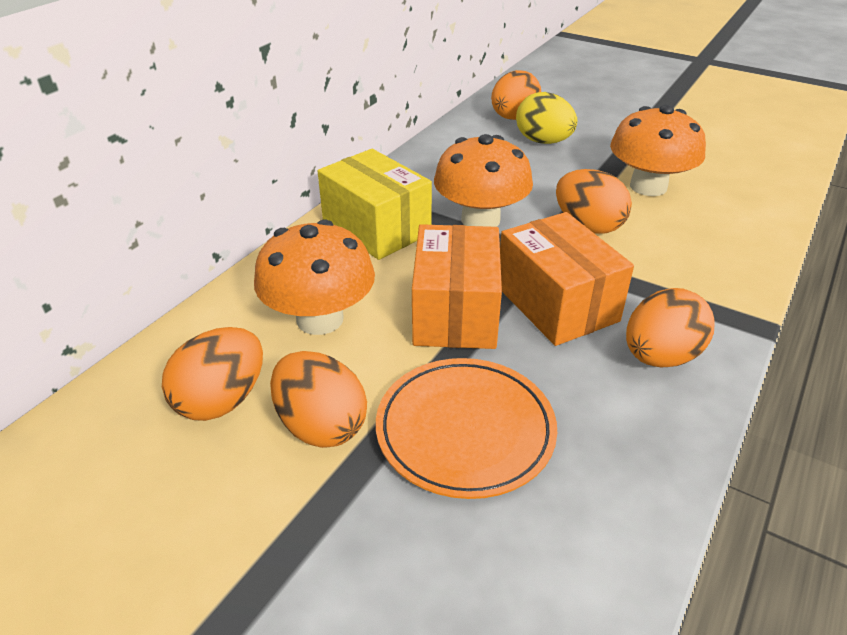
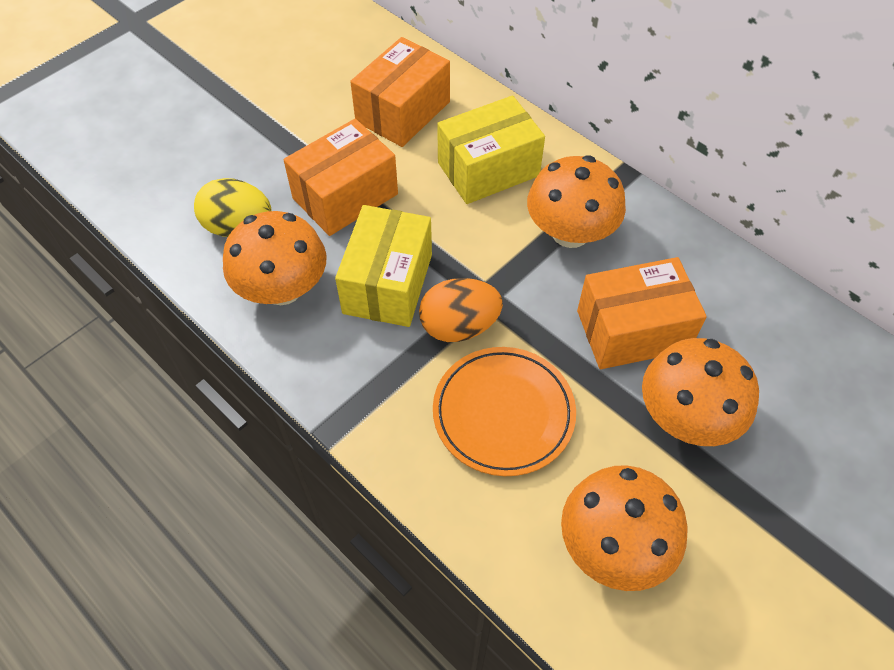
orange box: [412,224,502,349] [500,212,634,346] = 2 -> [284,119,398,236] [350,37,450,147] [577,257,707,369] = 3
orange egg: [162,327,263,421] [270,351,367,448] [491,70,541,120] [556,169,632,234] [626,288,715,367] = 5 -> [419,278,503,342] = 1
orange mushroom: [254,219,375,335] [434,134,533,227] [610,105,706,196] = 3 -> [223,211,327,305] [527,155,626,248] [561,465,688,591] [642,338,759,446] = 4
yellow box: [318,149,432,260] = 1 -> [335,205,432,327] [437,95,545,204] = 2

